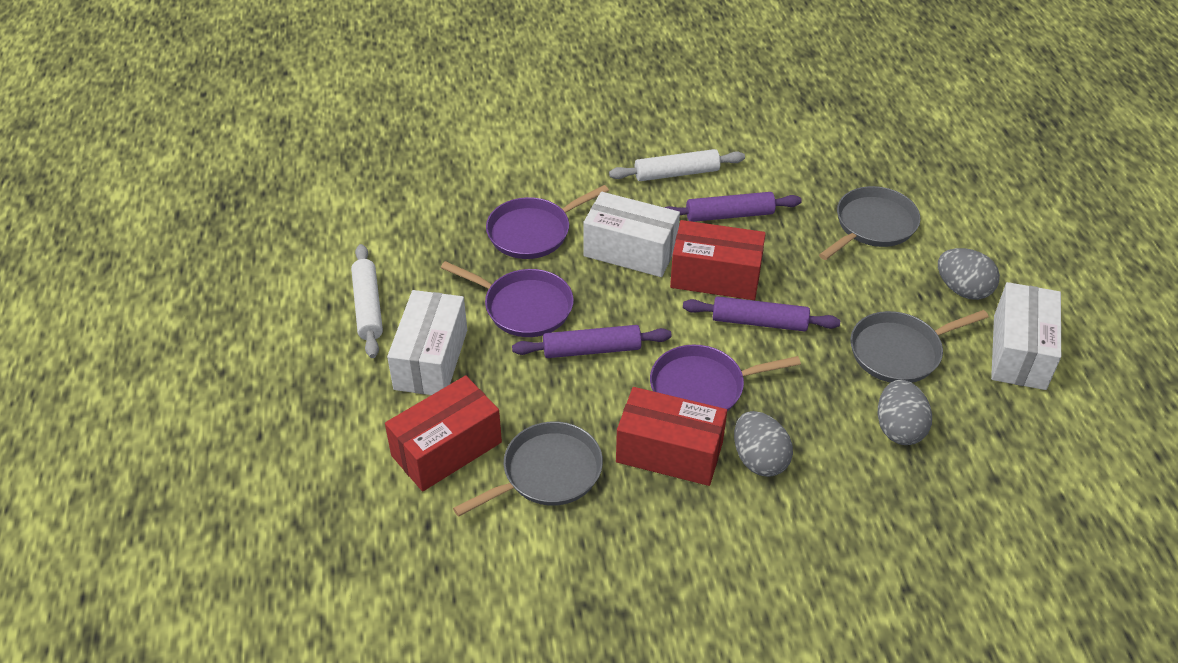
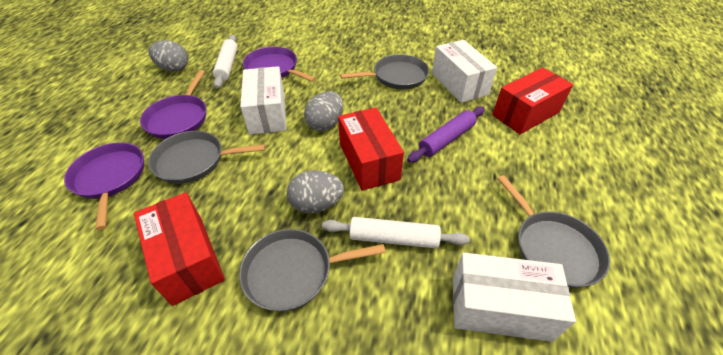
grey pan: [453,422,603,517] [819,186,920,260] [850,310,989,383] = 3 -> [148,131,265,184] [239,229,386,312] [340,54,429,89] [497,175,610,288] = 4
purple rolling pin: [512,325,672,358] [665,192,802,222] [683,296,840,331] = 3 -> [407,106,485,163] = 1

